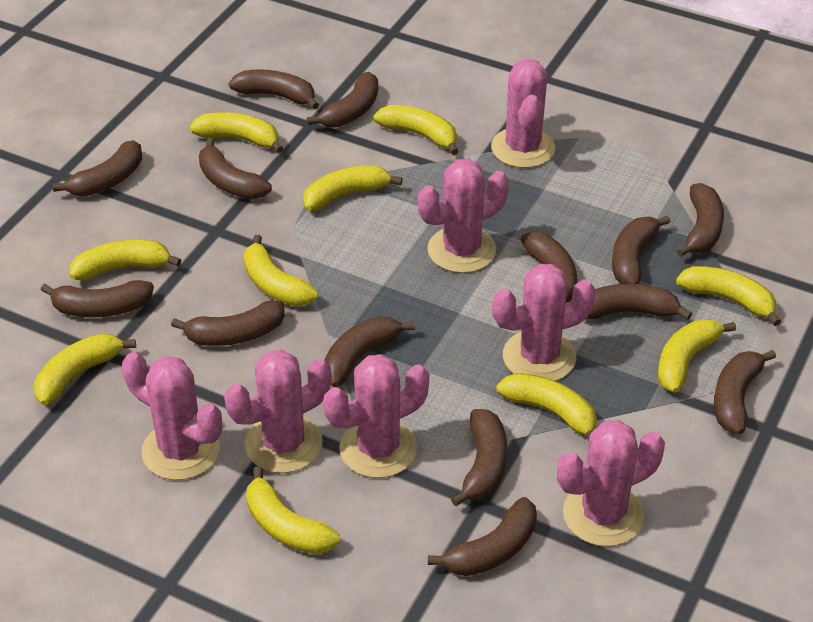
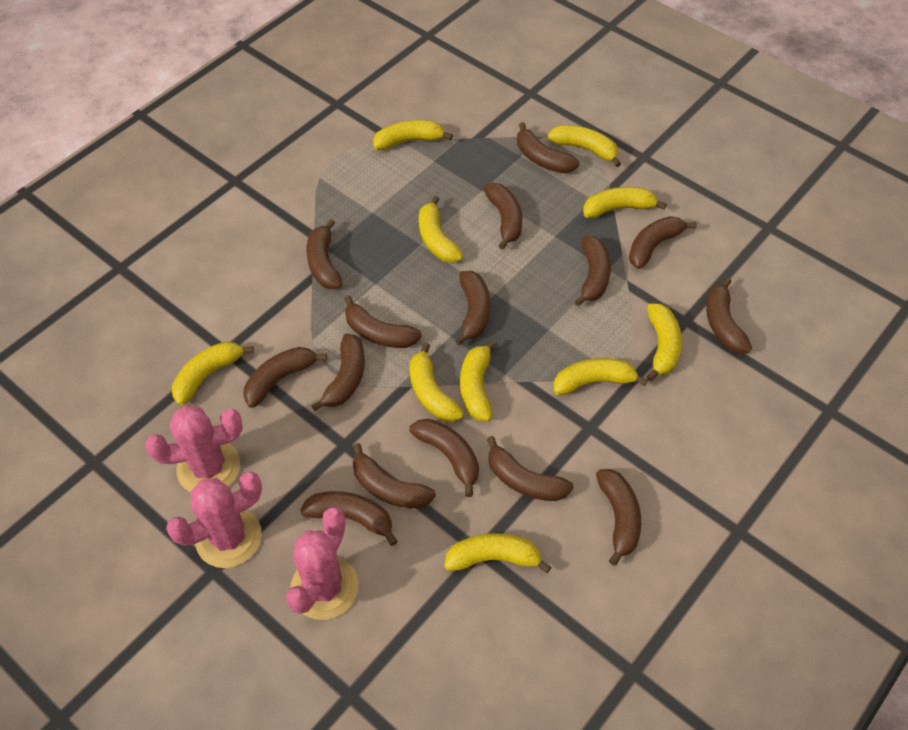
brown banana: [41,280,154,317] [53,140,142,197] [171,300,285,346] [199,138,272,199] [229,69,319,109] [307,72,378,128] [324,316,415,387] [428,497,537,576] [451,409,507,506] [521,232,577,303] [587,284,692,320] [612,216,670,284] [677,183,724,257] [714,350,776,434] = 14 -> [244,347,327,408] [300,491,398,546] [306,219,343,289] [311,333,365,411] [344,295,422,348] [353,443,436,509] [409,419,479,497] [455,271,490,345] [483,183,522,250] [487,436,574,501] [517,122,579,173] [574,236,611,306] [596,469,641,566] [629,216,697,269] [706,277,752,354] = 15
pink cactus: [122,352,222,480] [224,349,331,473] [323,354,429,478] [418,159,509,273] [491,59,555,168] [492,264,596,381] [557,420,665,546] = 7 -> [145,405,243,492] [166,472,262,568] [286,507,358,620] = 3

